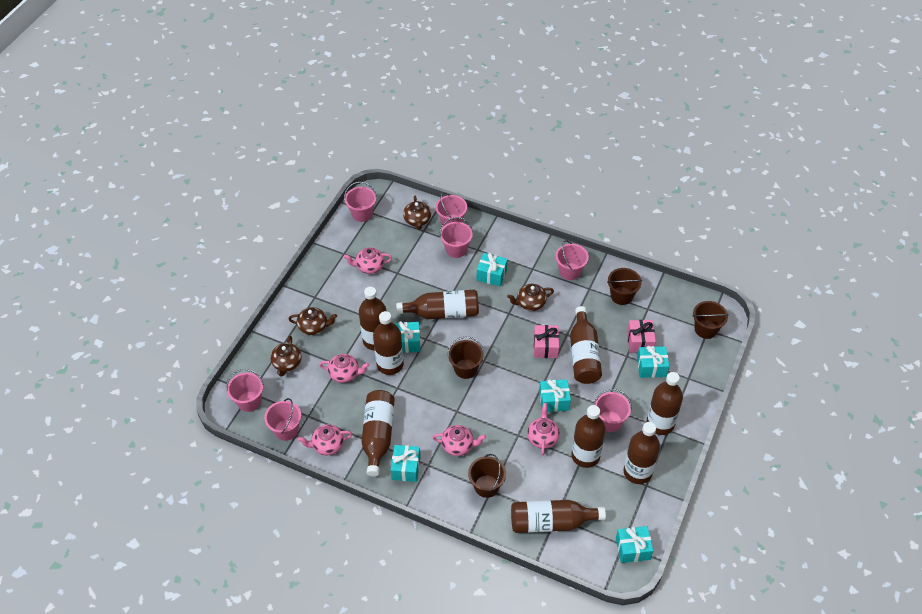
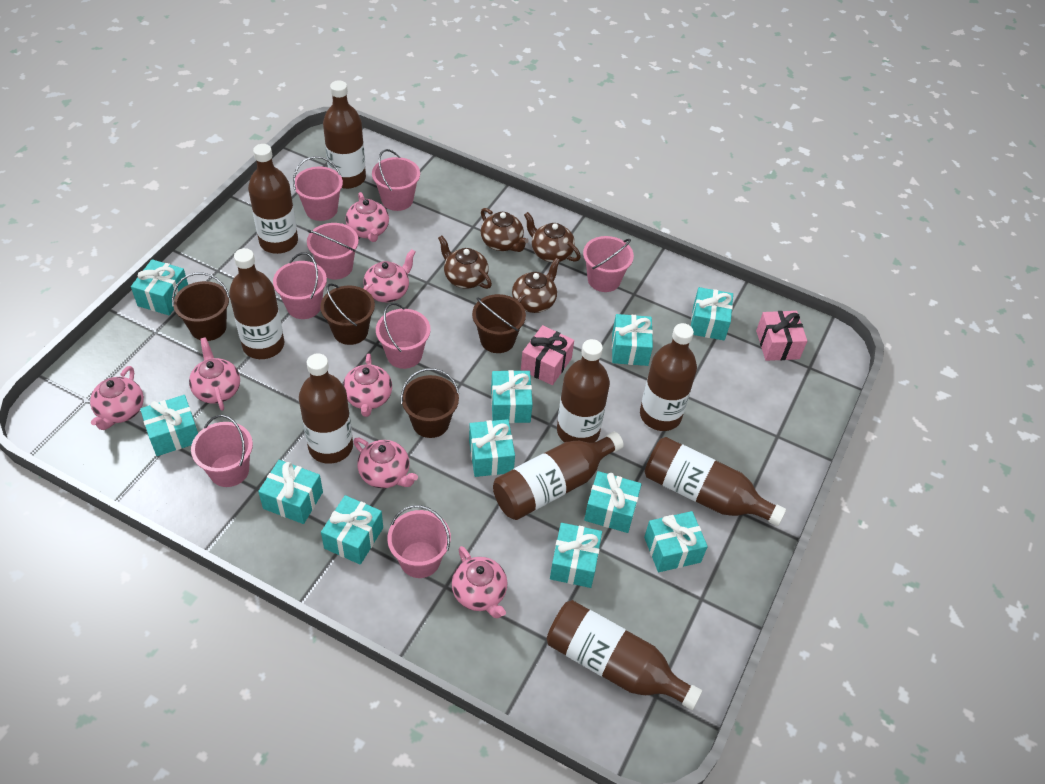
pink bucket: [226,369,264,412] [264,398,301,441] [344,182,377,222] [436,192,467,227] [440,217,473,258] [555,240,589,280] [594,389,632,432] = 7 -> [191,415,253,487] [273,252,327,319] [293,156,343,221] [307,223,359,279] [372,149,420,211] [376,303,431,369] [387,505,451,578] [583,236,634,292] = 8
pink teapot: [298,424,353,455] [319,354,369,383] [344,248,392,274] [432,425,486,456] [527,403,560,455] = 5 -> [90,366,144,430] [189,337,240,411] [343,353,392,417] [346,192,389,242] [354,438,418,488] [363,249,416,302] [452,546,507,618] = 7
turquoise gift: [391,445,421,482] [394,321,420,353] [477,253,508,287] [539,379,571,412] [616,526,653,563] [637,346,669,378] = 6 -> [131,259,188,315] [140,395,198,456] [258,460,323,524] [321,495,383,565] [469,419,515,477] [491,370,533,423] [550,523,602,588] [584,471,642,533] [612,314,653,366] [644,511,708,572] [691,287,733,340] = 11

